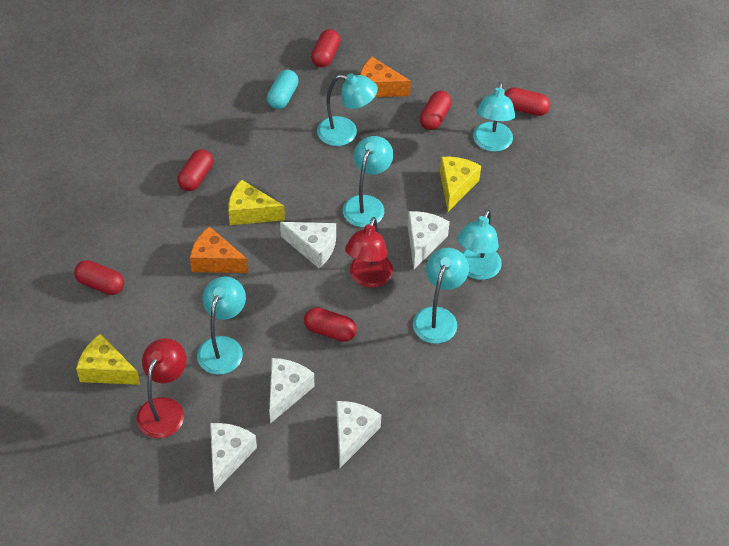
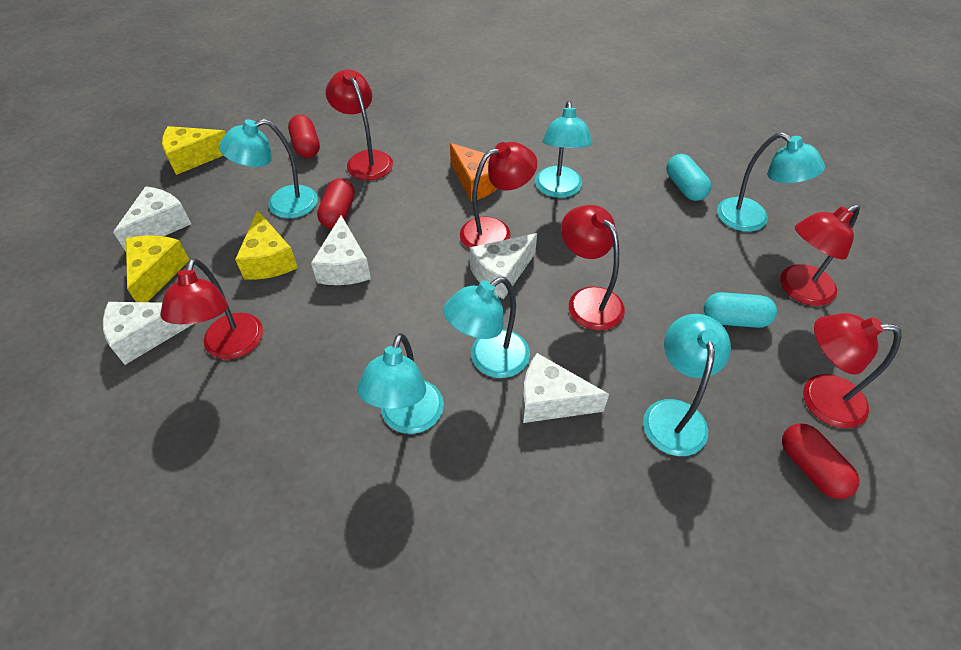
orange cheese: [190,226,249,273] [360,57,411,97] = 2 -> [450,143,498,202] = 1
red capsule: [74,260,124,295] [177,149,213,191] [304,307,357,342] [311,29,340,67] [420,91,452,130] [504,87,550,116] = 6 -> [288,115,320,158] [317,178,355,229] [782,423,859,499] = 3
red lamp: [137,338,186,438] [345,217,393,288] = 2 -> [160,258,263,360] [326,70,393,180] [460,142,537,249] [561,205,625,331] [780,204,860,306] [803,313,902,428] = 6
turquoise capsule: [267,70,299,109] = 1 -> [666,154,711,201] [704,292,777,328] = 2

